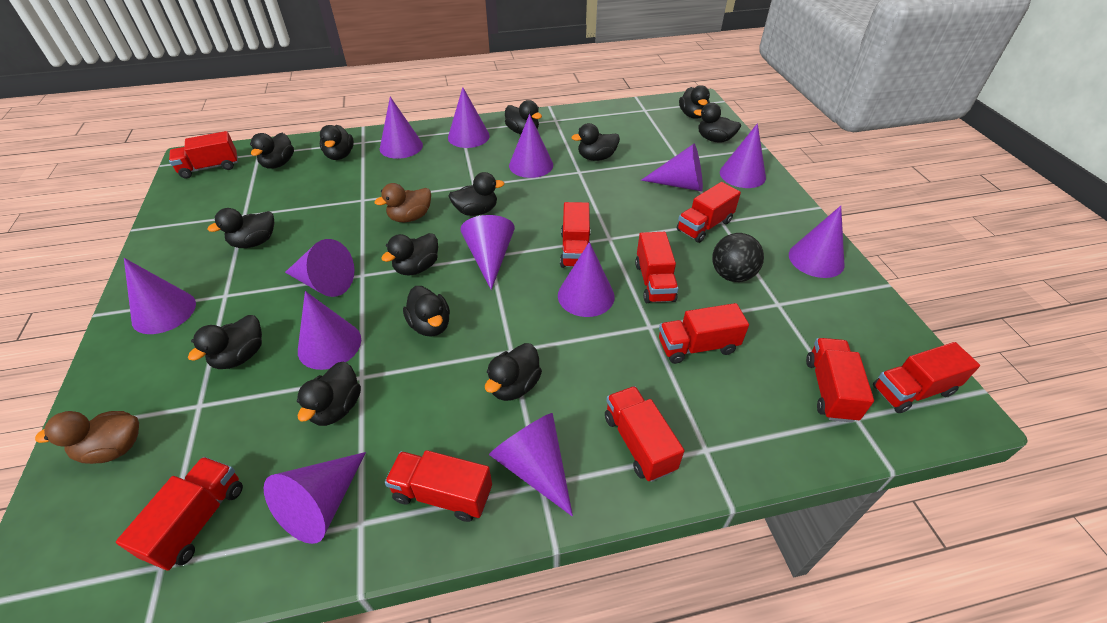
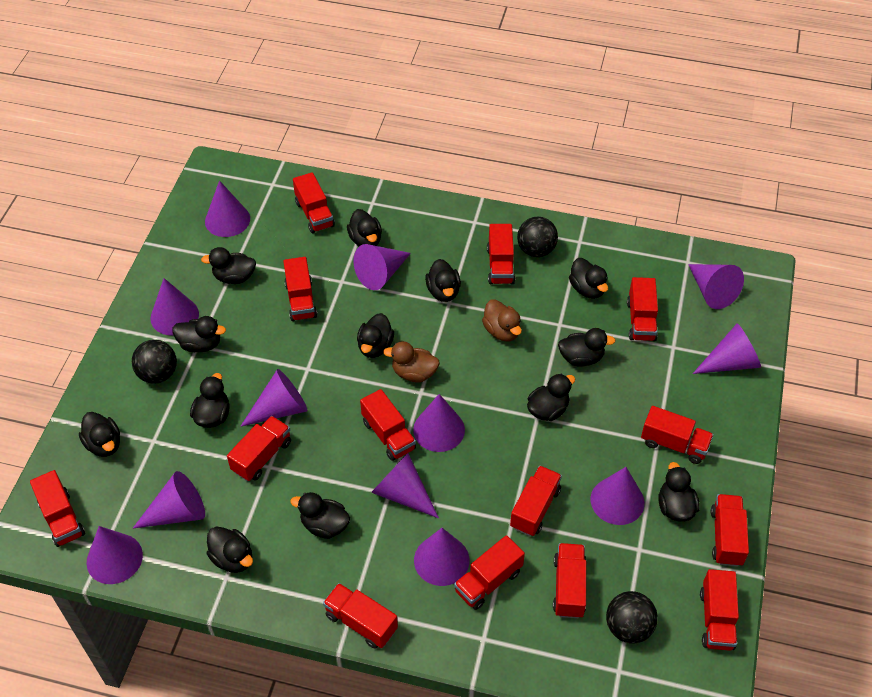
black ball: [712,233,764,282] = 1 -> [132,340,177,384] [517,217,558,257] [606,591,658,644] = 3
purple cone: [124,258,196,334] [264,452,366,544] [285,239,354,297] [298,291,361,370] [380,97,423,159] [448,87,490,148] [460,215,515,290] [489,413,573,517] [509,114,553,178] [558,242,615,317] [641,144,703,191] [720,123,766,188] [789,206,845,278] = 13 -> [87,526,143,584] [133,471,205,528] [150,278,199,335] [205,180,250,237] [240,369,308,427] [353,244,411,290] [371,453,439,518] [413,394,465,452] [414,528,469,586] [591,467,644,525] [688,264,744,309] [693,323,761,374] = 12
red truck: [116,457,243,571] [169,131,238,178] [385,450,492,522] [560,202,591,268] [605,386,684,482] [635,232,679,303] [659,303,749,364] [677,182,741,243] [806,338,874,422] [873,342,980,413] = 10 -> [30,470,85,547] [227,416,291,481] [283,257,317,321] [293,172,335,233] [323,583,398,649] [360,389,416,461] [454,535,525,610] [487,224,515,284] [510,466,562,536] [553,543,586,618] [627,277,658,341] [641,406,714,464] [700,569,739,651] [711,494,749,567] = 14

